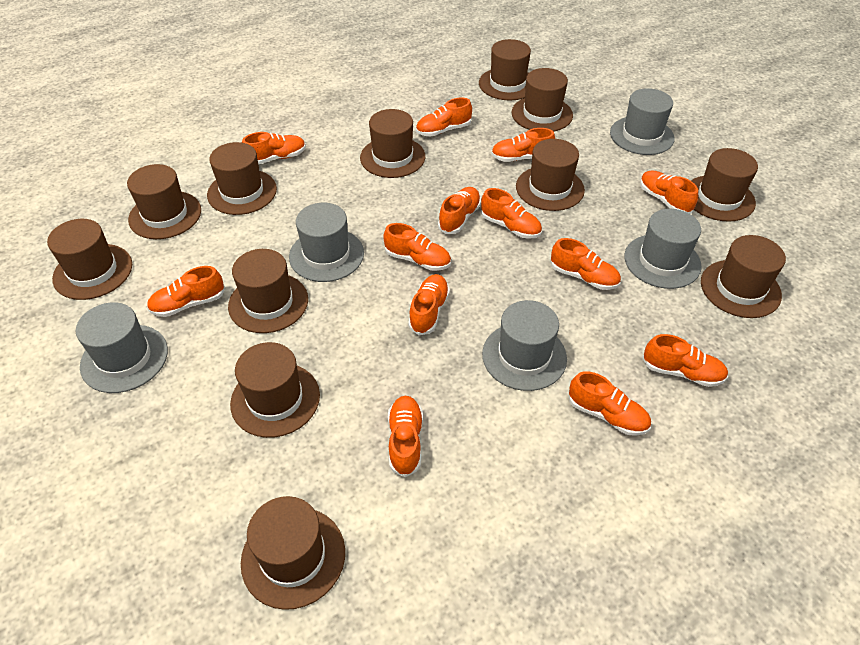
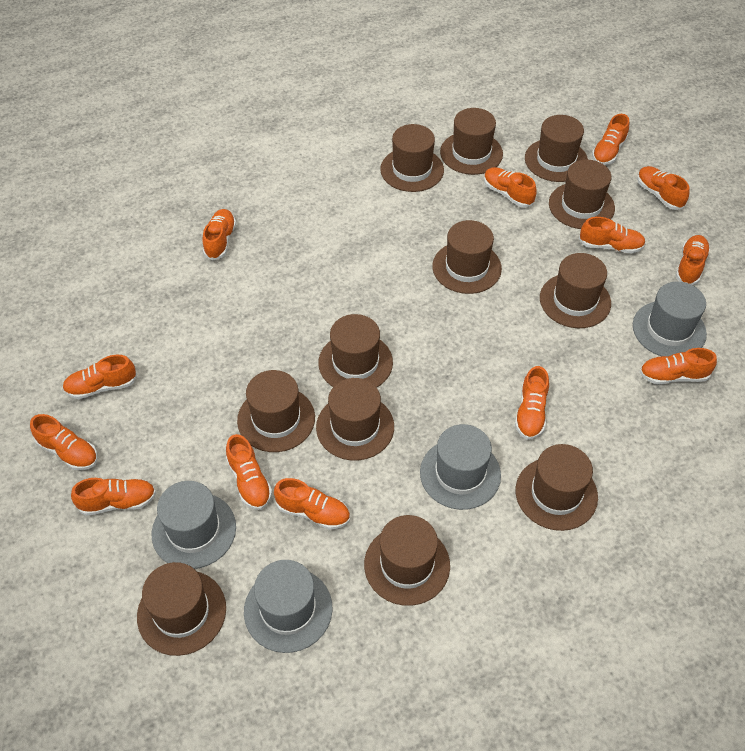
grey hat: [76,302,168,393] [289,203,364,282] [482,300,567,391] [610,88,675,155] [624,209,702,289] = 5 -> [152,481,236,569] [244,560,332,653] [420,424,501,510] [633,282,707,356] = 4

